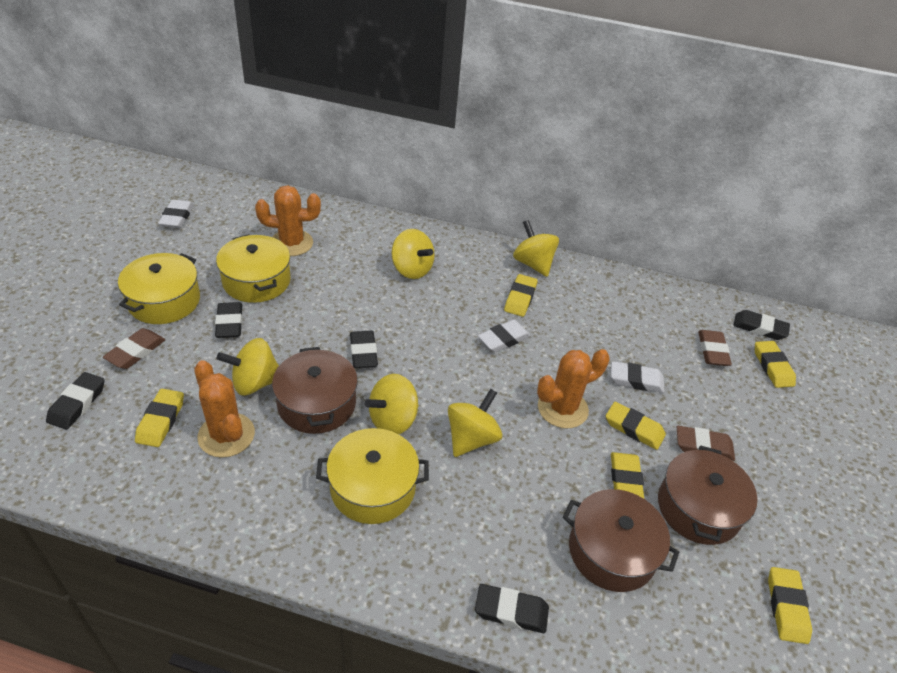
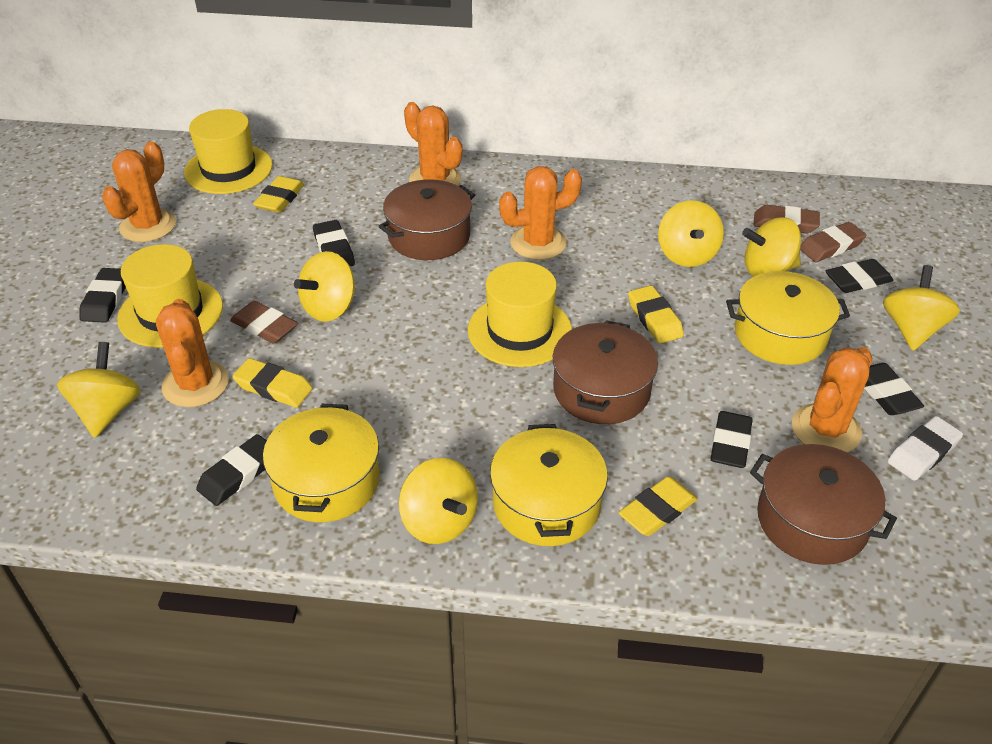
black eraser: [46,372,105,430] [215,302,243,338] [350,331,378,368] [475,584,549,633] [734,310,790,340] = 5 -> [80,268,126,323] [196,434,267,506] [313,220,355,266] [710,411,753,468] [826,259,894,293] [864,363,924,415] = 6
orange cactus: [194,360,255,458] [255,186,321,256] [537,349,610,428] = 3 -> [102,141,176,242] [156,299,229,407] [404,102,463,186] [499,166,582,260] [792,347,872,452] = 5
white eraser: [158,200,194,228] [478,320,531,352] [611,361,665,393] = 3 -> [888,416,963,481] = 1
yellow eraser: [135,389,184,447] [504,274,538,317] [606,402,666,450] [611,452,644,499] [755,341,796,388] [768,567,812,644] = 6 -> [232,358,313,408] [253,176,305,213] [618,476,698,536] [628,285,684,343] = 4
yellow hat: none = 0 -> [117,244,223,348] [184,109,273,194] [468,261,572,367] = 3
yellow spinning top: [217,338,279,396] [365,374,419,434] [392,229,435,279] [448,389,502,457] [513,220,559,277] = 5 -> [57,342,141,438] [294,251,355,322] [399,458,478,544] [658,200,724,267] [742,217,801,277] [883,265,960,351] = 6

